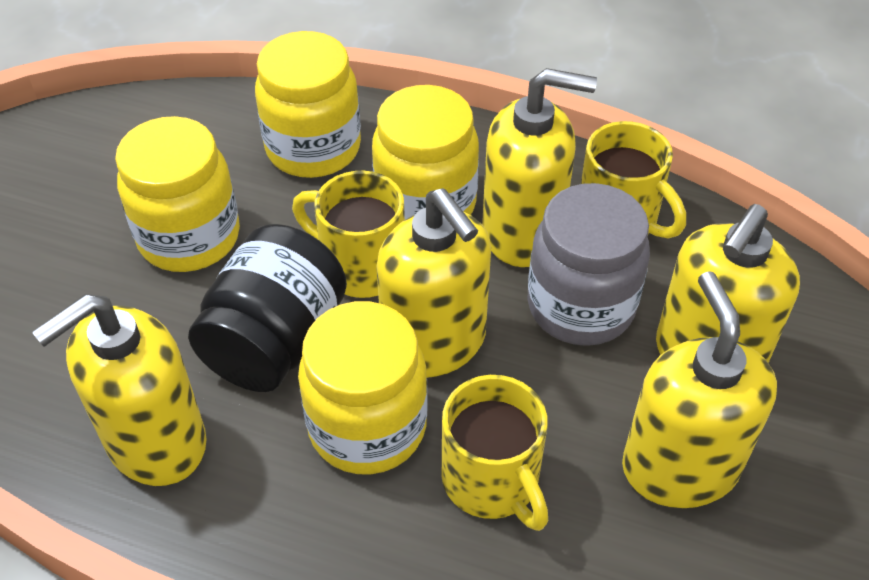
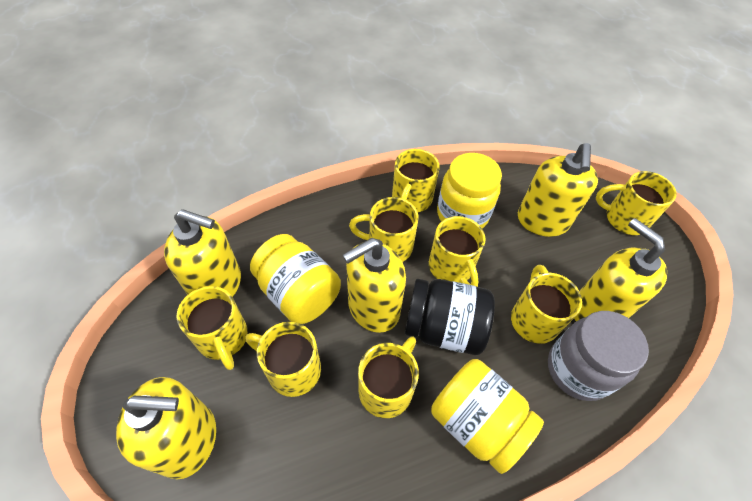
yellow jar: [115,116,240,272] [255,31,361,178] [298,301,428,474] [372,85,479,220] = 4 -> [250,234,341,324] [431,359,544,474] [437,153,502,228] = 3
yellow mug: [292,171,405,298] [442,375,548,531] [581,121,686,238] = 3 -> [177,286,248,370] [246,322,321,397] [349,197,418,262] [358,336,419,418] [392,149,440,212] [429,216,485,287] [511,265,582,344] [596,171,677,235] = 8

